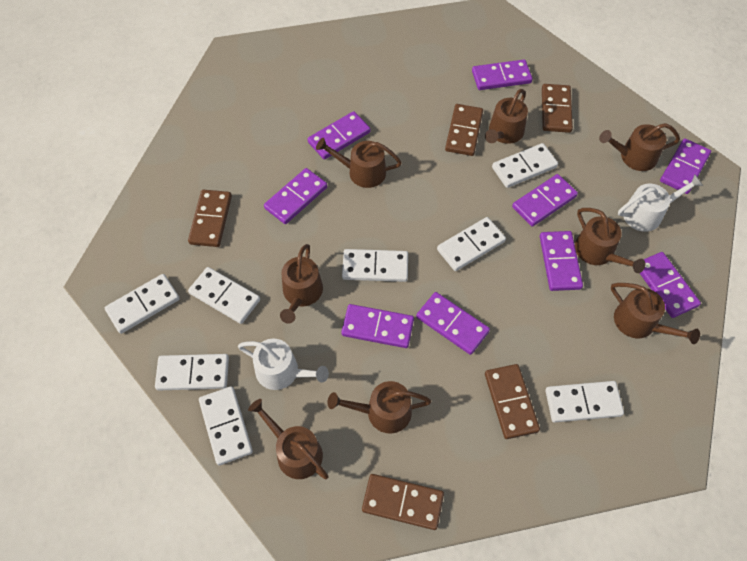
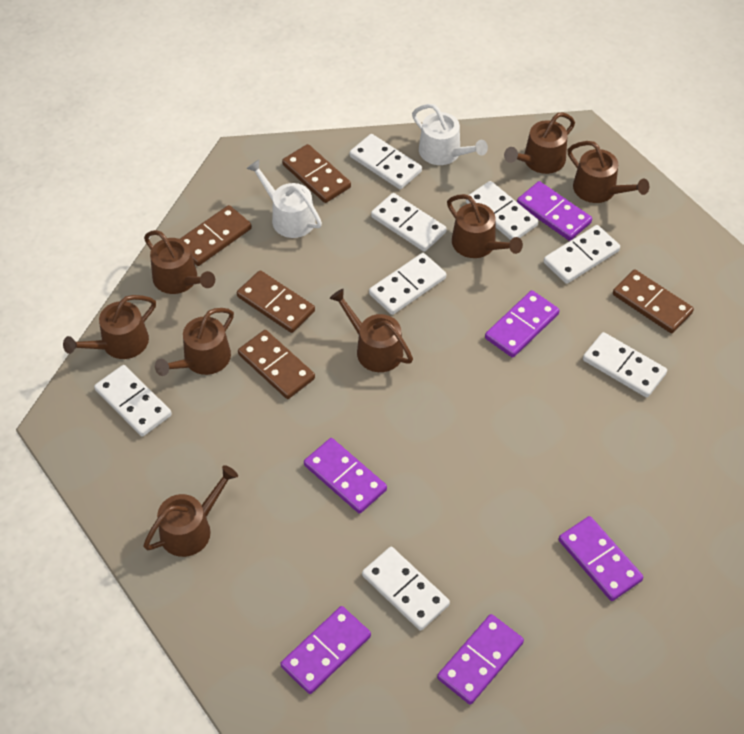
purple domino: [264,168,327,224] [307,111,371,159] [341,304,414,348] [416,292,490,355] [472,60,533,90] [512,174,578,226] [540,231,583,291] [640,252,701,318] [660,139,711,194] = 9 -> [280,606,371,694] [304,438,387,514] [437,614,524,705] [485,290,560,358] [517,181,592,241] [559,516,643,601] = 6

